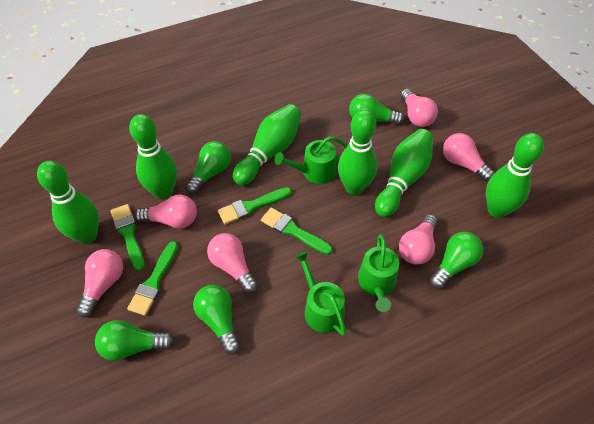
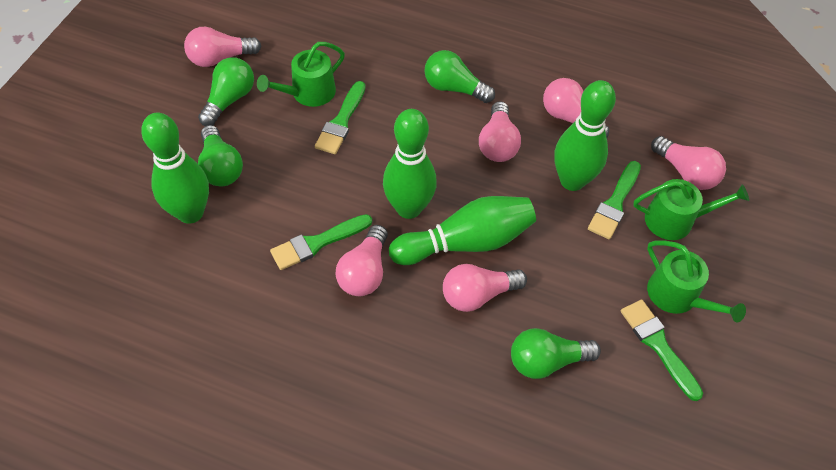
green bowling pin: [37,161,99,244] [129,114,177,199] [233,104,301,185] [338,110,377,195] [375,129,433,217] [486,133,544,218] = 6 -> [141,113,209,224] [383,109,437,219] [389,196,536,265] [554,80,616,191] = 4
green light bulb: [95,320,174,361] [186,141,231,194] [193,285,240,354] [349,94,404,125] [430,232,483,289] = 5 -> [198,57,254,126] [198,125,243,186] [424,50,495,103] [511,328,601,379] = 4

